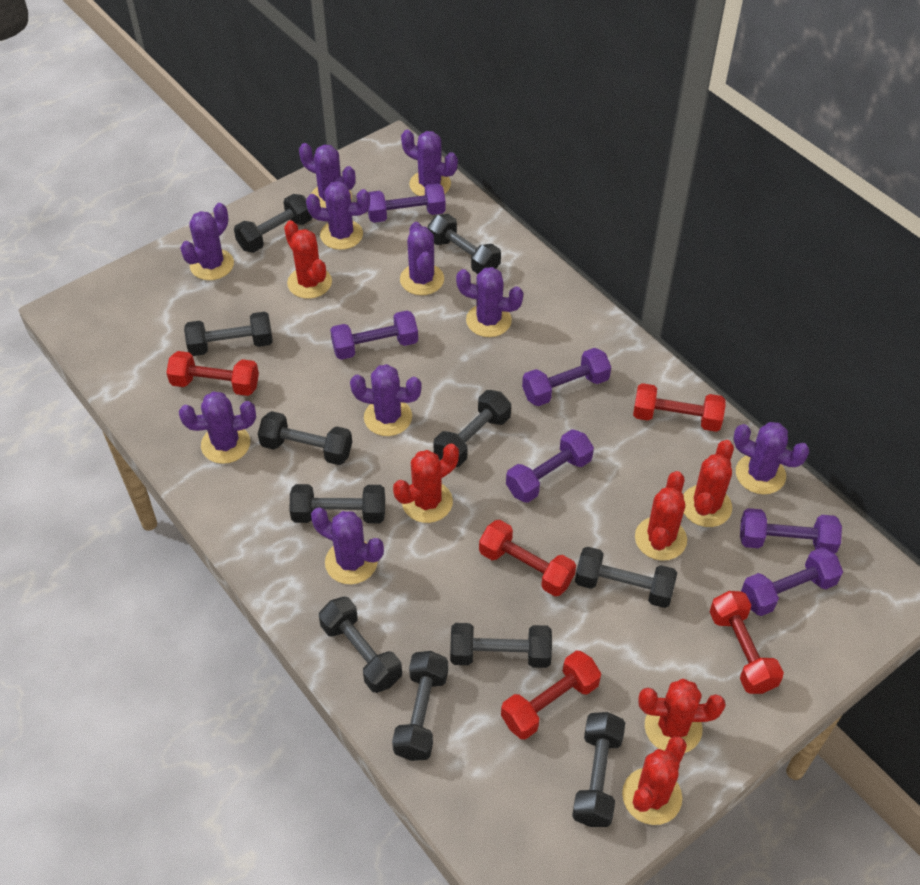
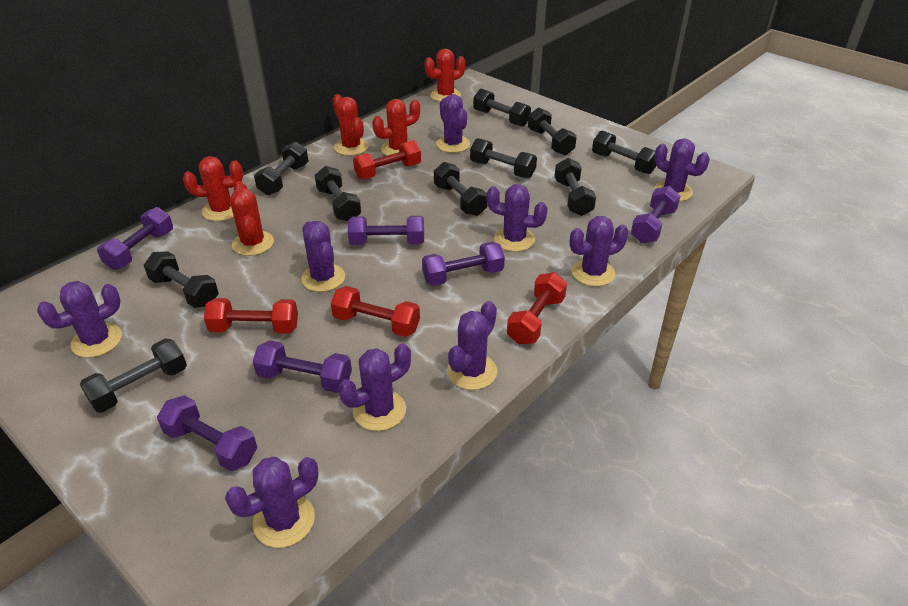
black dumbbell: [184,312,273,356] [234,194,312,253] [258,411,352,465] [289,484,385,523] [319,597,402,693] [392,651,448,761] [428,214,501,274] [433,390,511,467] [450,623,552,668] [572,712,625,827] [575,547,677,608] = 11 -> [80,339,187,413] [144,252,219,308] [254,142,309,195] [315,166,361,221] [434,162,487,216] [470,138,537,178] [473,89,531,127] [528,107,577,155] [554,158,596,216] [592,131,656,174] = 10
purple cactus: [179,391,256,464] [180,203,234,280] [299,143,356,208] [306,181,370,250] [311,507,384,584] [350,364,422,436] [400,222,444,295] [401,130,458,196] [456,267,523,337] [733,422,810,495] = 10 -> [37,281,122,358] [225,457,319,548] [301,221,345,292] [338,343,411,431] [436,94,470,153] [447,301,497,390] [487,184,548,252] [569,216,629,286] [654,138,710,201] = 9
red cactus: [284,221,332,299] [393,444,459,523] [622,736,687,825] [635,471,687,561] [638,679,726,753] [683,440,734,527] = 6 -> [183,156,243,221] [230,181,274,256] [333,94,369,156] [372,99,420,156] [425,49,466,102] = 5
red dumbbell: [166,351,259,396] [479,520,576,596] [501,651,601,739] [633,383,726,432] [710,591,784,694] = 5 -> [204,298,298,334] [331,286,420,337] [353,140,421,180] [507,272,567,344] = 4

